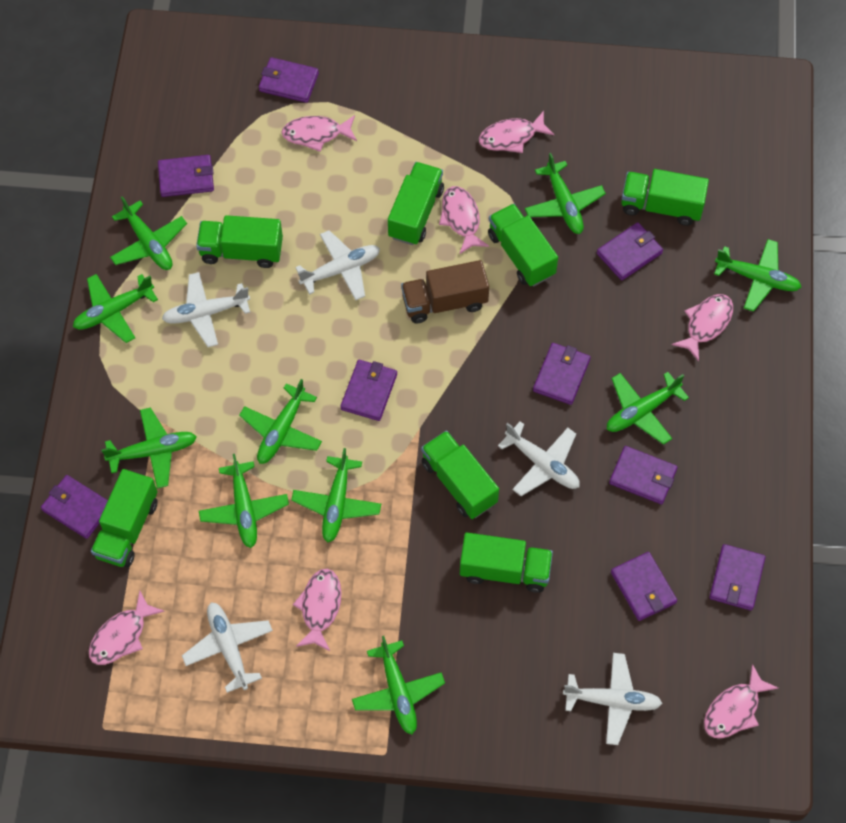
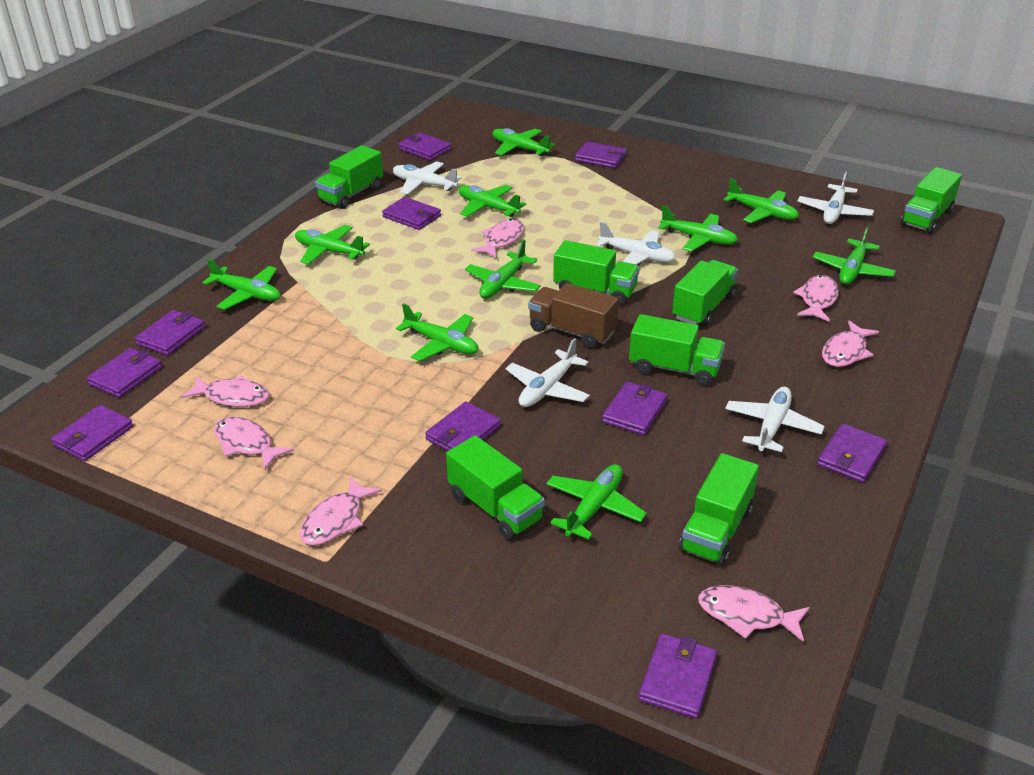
purple wallet: [41,475,108,539] [158,155,214,197] [259,57,319,103] [340,360,397,421] [533,343,591,405] [597,222,663,281] [609,446,678,504] [611,552,677,621] [709,544,766,610] = 9 -> [51,405,133,461] [87,348,162,398] [135,310,205,355] [382,197,441,230] [399,132,451,160] [425,402,501,451] [575,142,627,168] [602,382,668,435] [639,634,717,719] [817,423,887,483] = 10

